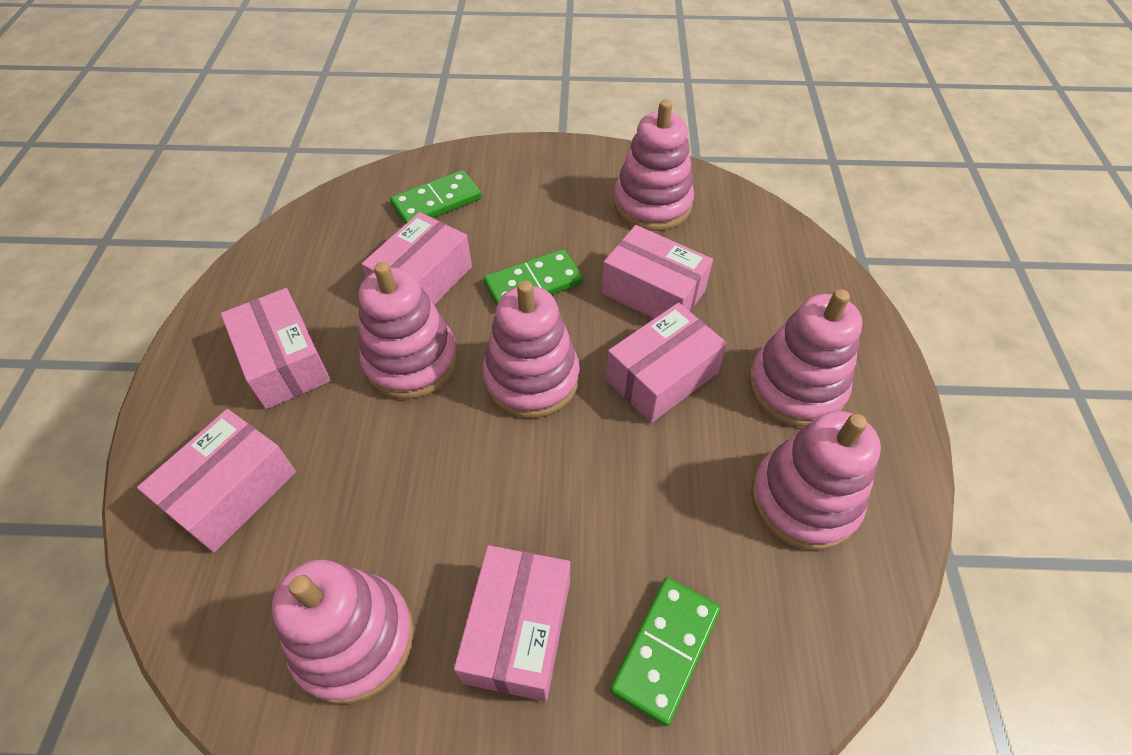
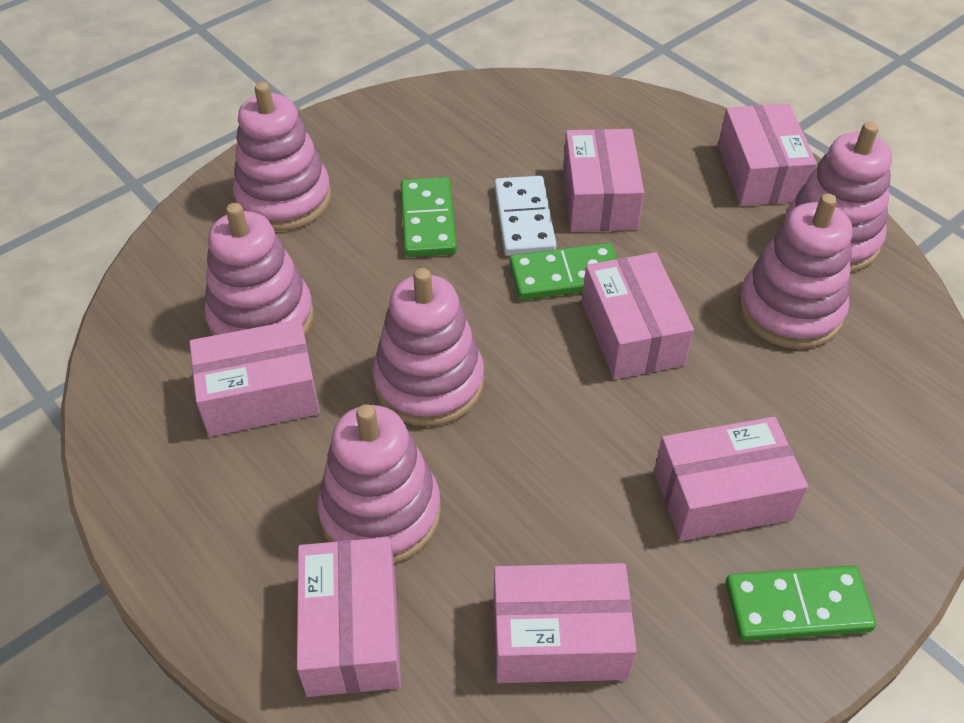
pink box: [137,409,296,552] [221,288,331,409] [362,212,472,305] [454,545,570,702] [602,225,713,319] [606,303,727,423] = 6 -> [189,319,320,437] [297,537,401,697] [494,563,637,683] [563,129,644,232] [582,252,694,380] [654,417,808,541] [718,103,817,206] = 7
white domino: none = 0 -> [494,176,556,256] = 1

